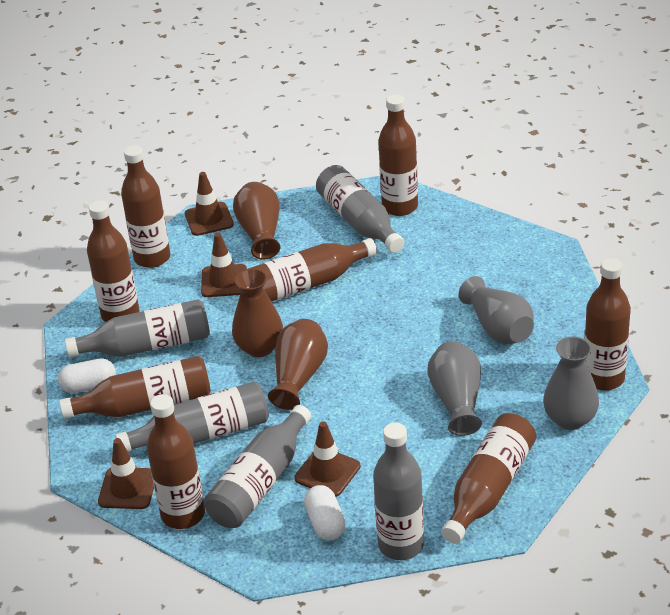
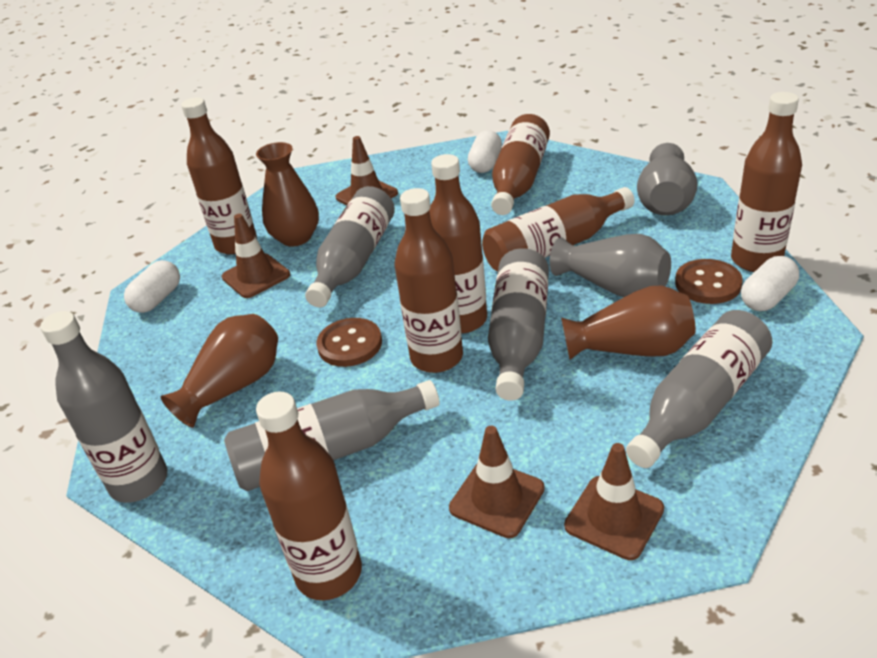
brown bottle: [59,356,211,419] [87,200,139,322] [121,145,170,268] [147,394,205,529] [248,238,377,302] [378,94,418,216] [441,413,536,544] [584,258,631,390] = 8 -> [181,98,257,255] [256,392,362,600] [395,188,463,373] [429,154,487,334] [482,187,635,272] [491,114,550,215] [731,92,802,272] = 7
brown button: none = 0 -> [316,318,382,367] [675,259,743,304] = 2
grey vase: [428,341,482,436] [459,276,534,344] [543,337,599,430] = 3 -> [550,234,671,297] [637,143,697,215] = 2
white capsule: [58,358,116,393] [304,485,346,540] = 2 -> [124,260,180,313] [468,130,502,173] [741,256,799,311] = 3

